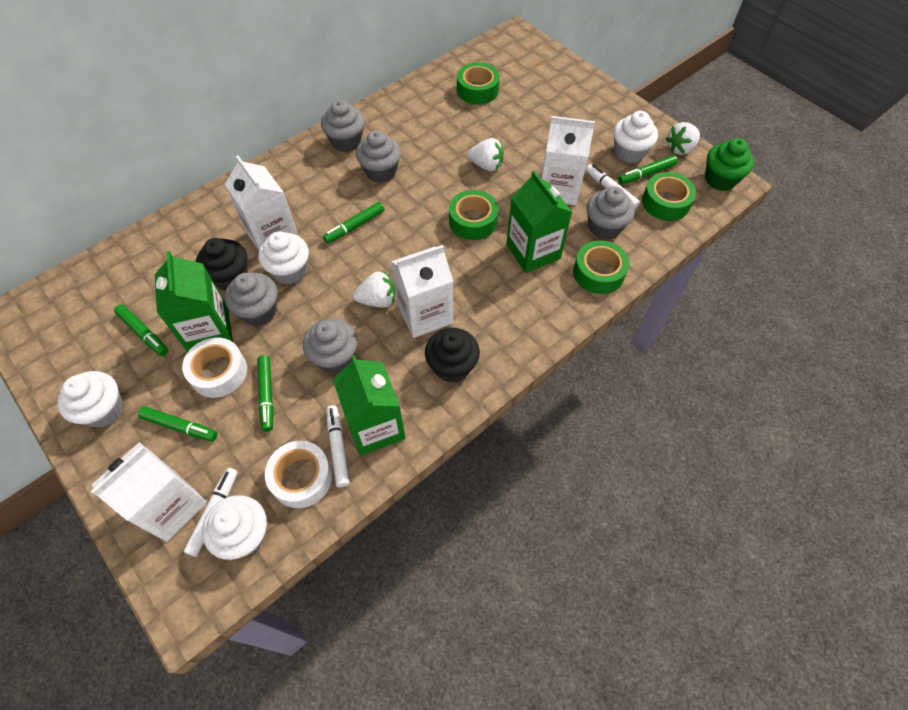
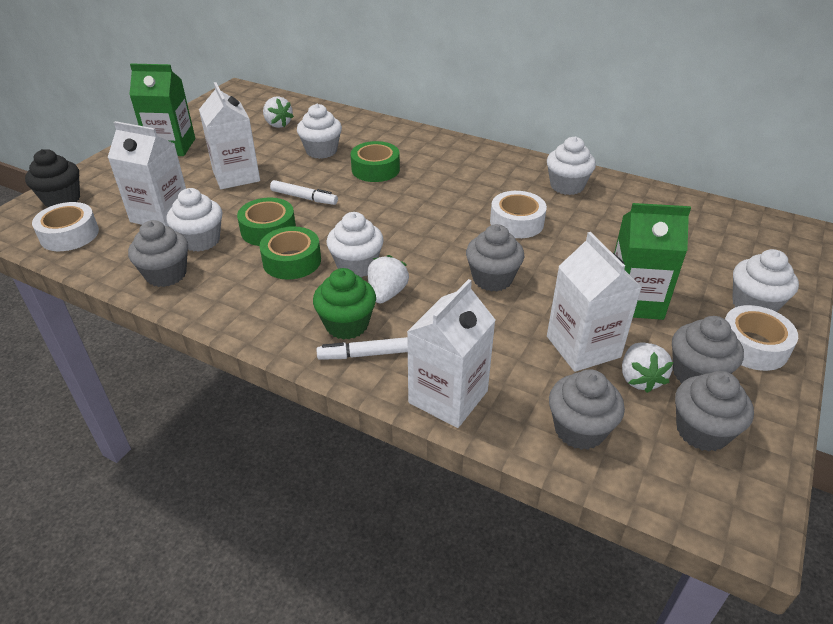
black cupcake: [196,238,248,291] [425,328,480,383] = 2 -> [25,149,80,207] = 1
green carton: [155,251,233,352] [333,355,406,456] [506,170,573,273] = 3 -> [129,63,195,156] [614,203,691,320] = 2
green marker: [114,305,168,356] [138,406,217,442] [257,355,274,432] [323,202,385,244] [618,155,678,184] = 5 -> none = 0
green tape: [449,190,499,240] [457,62,500,105] [573,240,629,294] [642,172,696,221] = 4 -> [237,198,296,246] [259,226,321,280] [350,141,400,182] = 3
white cupcake: [57,371,123,428] [202,495,267,560] [258,231,309,284] [613,111,658,163] = 4 -> [166,188,222,252] [297,104,342,159] [327,212,384,277] [547,136,596,195] [732,249,799,312] = 5
white marker: [183,468,238,557] [326,405,349,487] [586,164,640,209] = 3 -> [270,180,338,205] [316,337,408,360] = 2
white tape: [182,338,247,398] [265,441,332,508] = 2 -> [32,202,99,251] [490,191,547,238] [725,305,798,371] = 3

